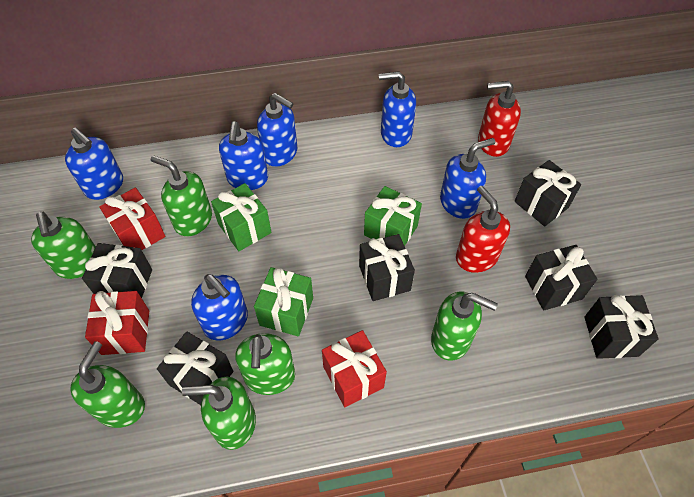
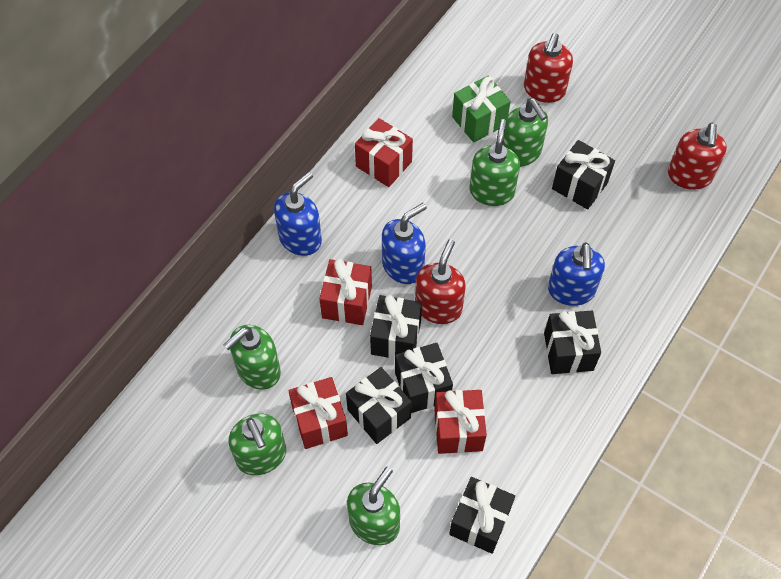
blue soap dispenser: [65,127,123,200] [191,274,248,341] [219,121,268,190] [257,93,297,167] [379,71,416,147] [440,138,495,219] = 6 -> [274,172,322,256] [382,203,427,284] [548,242,605,306] = 3
green gift: [211,183,272,251] [254,267,313,337] [364,186,422,246] = 3 -> [452,76,511,143] = 1
green soap dispenser: [31,212,96,279] [70,341,145,428] [151,155,212,236] [182,377,256,450] [235,333,295,395] [431,292,498,361] = 6 -> [223,325,281,390] [229,414,286,475] [347,467,400,545] [470,119,520,206] [503,98,548,167] = 5
red gift: [85,291,149,355] [99,188,166,250] [322,330,387,407] = 3 -> [288,377,348,449] [319,259,372,325] [355,118,413,187] [434,390,487,454] = 4
red soap dispenser: [456,186,510,273] [478,81,521,157] = 2 -> [415,239,466,324] [524,33,573,103] [668,123,727,190] = 3

